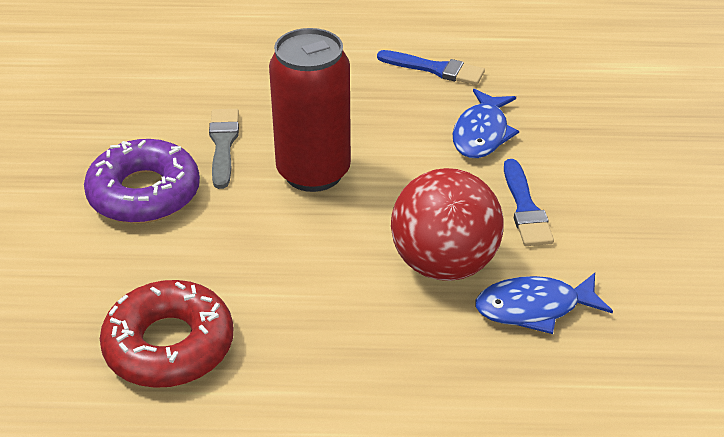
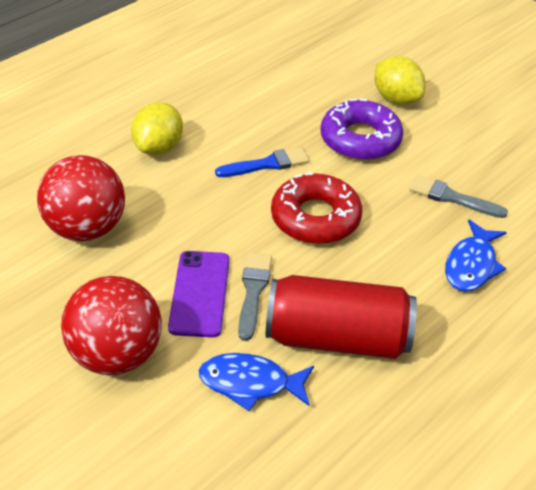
blue brush: [377,50,485,85] [504,159,554,246] = 2 -> [215,147,309,177] = 1
grey brush: [209,109,239,189] = 1 -> [238,253,272,341] [409,175,508,218] = 2
purple phone: none = 0 -> [168,251,230,338] = 1
red ball: [391,168,504,281] = 1 -> [37,155,125,241] [61,276,162,375] = 2
yellow lemon: none = 0 -> [131,102,183,155] [375,56,425,105] = 2

